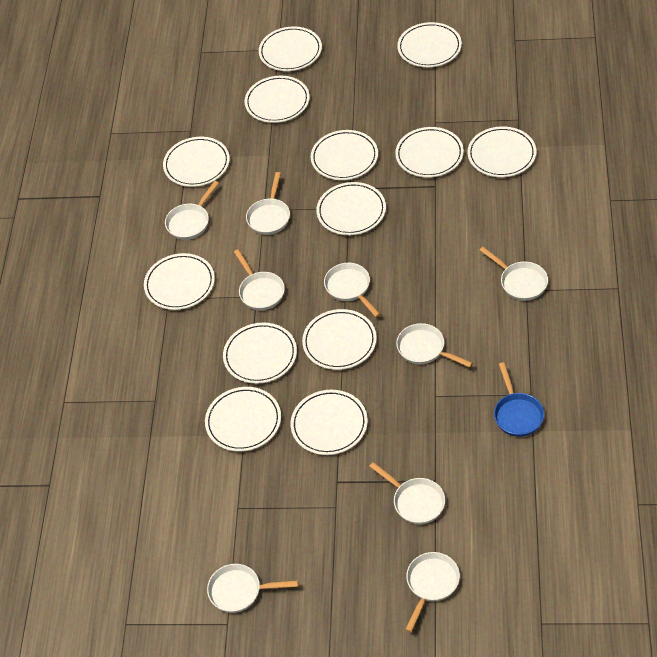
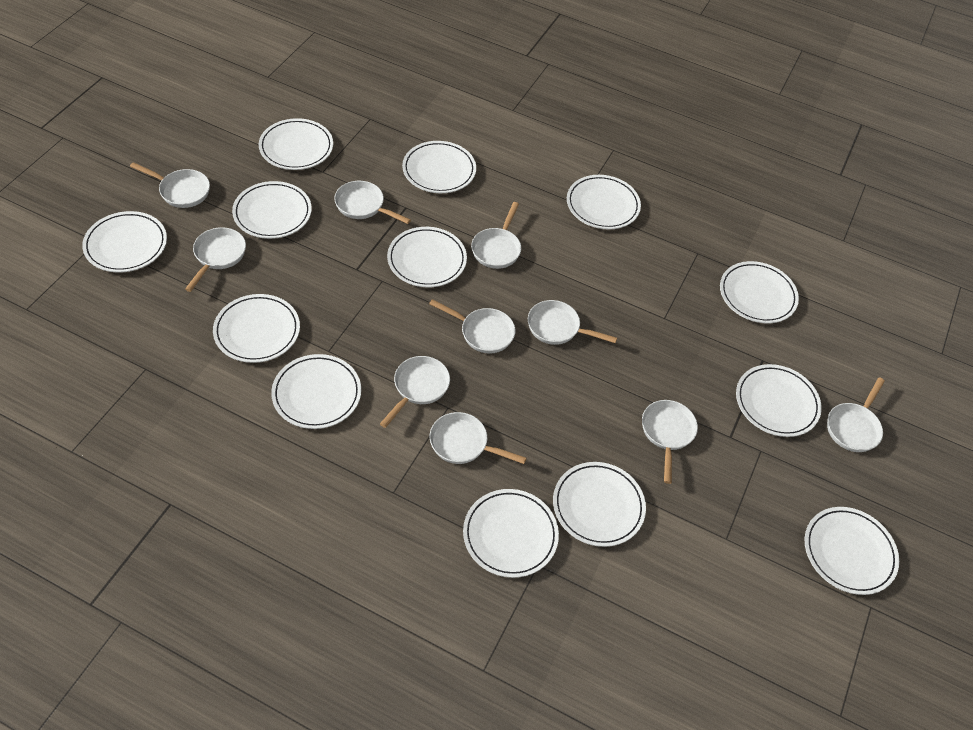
blue pan: [494,362,544,437] = 1 -> none = 0
white pan: [165,181,219,240] [207,564,298,613] [234,249,285,310] [246,172,290,235] [324,263,380,317] [369,462,445,524] [396,323,473,367] [405,552,460,632] [480,247,548,301] = 9 -> [130,162,210,208] [185,227,246,292] [334,181,411,224] [380,356,450,428] [429,299,515,354] [430,412,527,464] [471,202,521,269] [528,300,617,345] [642,400,698,484] [827,377,885,452] = 10

